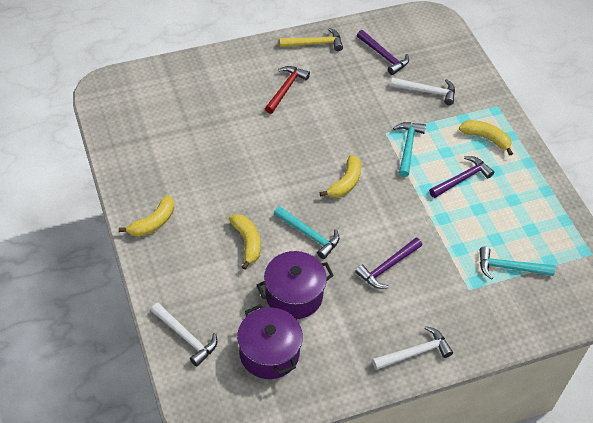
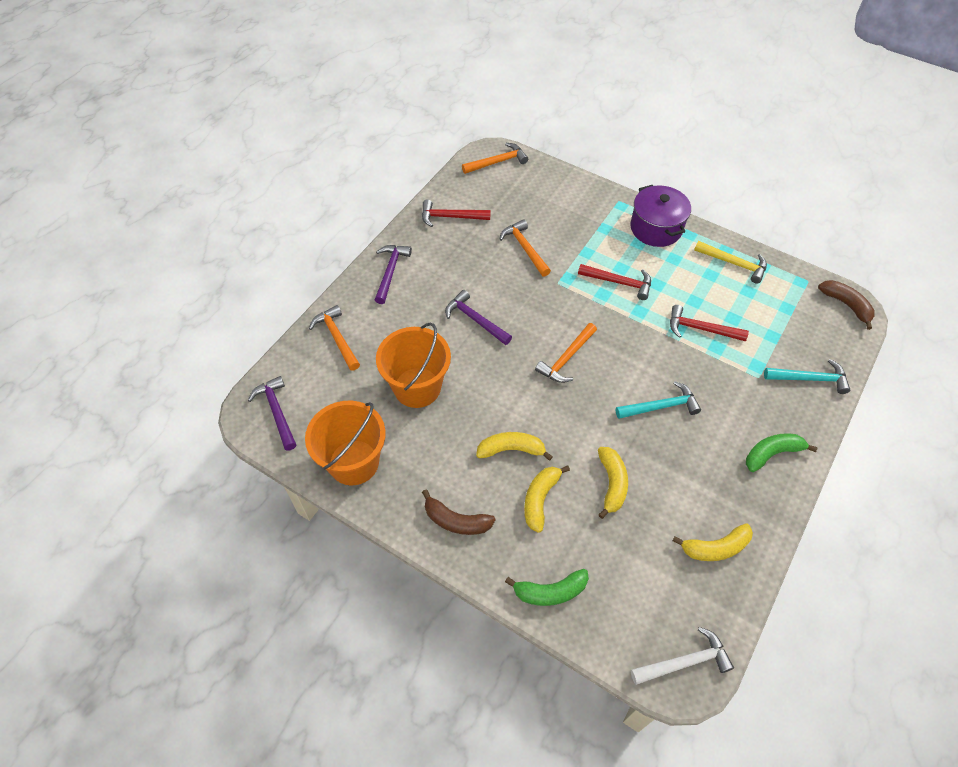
brown banana: none = 0 -> [422,490,495,535] [818,280,875,330] = 2
green banana: none = 0 -> [505,569,589,606] [746,433,818,472] = 2
orange bucket: none = 0 -> [305,401,386,485] [376,322,451,408] = 2
orange hammer: none = 0 -> [309,305,360,371] [462,143,528,174] [500,219,551,277] [535,323,597,383] = 4
purple pot: [237,304,303,379] [257,251,334,319] = 2 -> [630,185,691,247] = 1
red hammer: [265,66,310,114] = 1 -> [422,199,491,227] [578,264,651,300] [670,305,749,341] = 3
turquoise hammer: [274,206,339,259] [393,122,426,177] [480,247,555,280] = 3 -> [616,381,701,419] [764,359,850,394] = 2
white hammer: [151,303,217,367] [372,326,453,370] [390,78,455,105] = 3 -> [631,627,734,685] = 1

